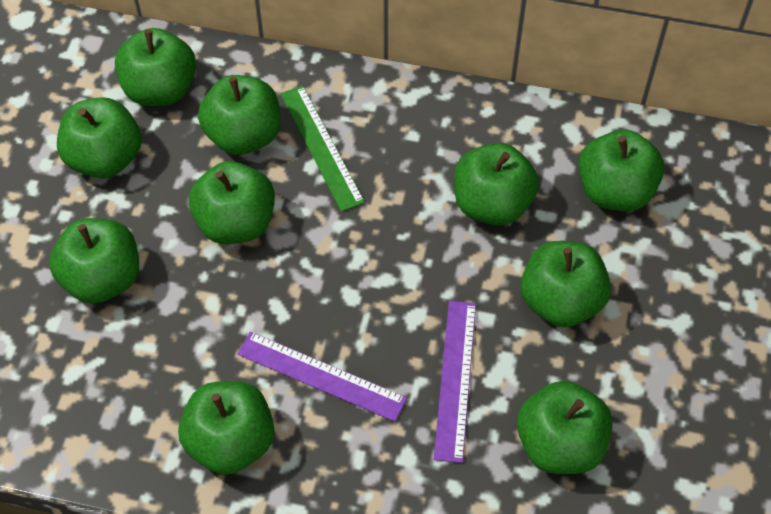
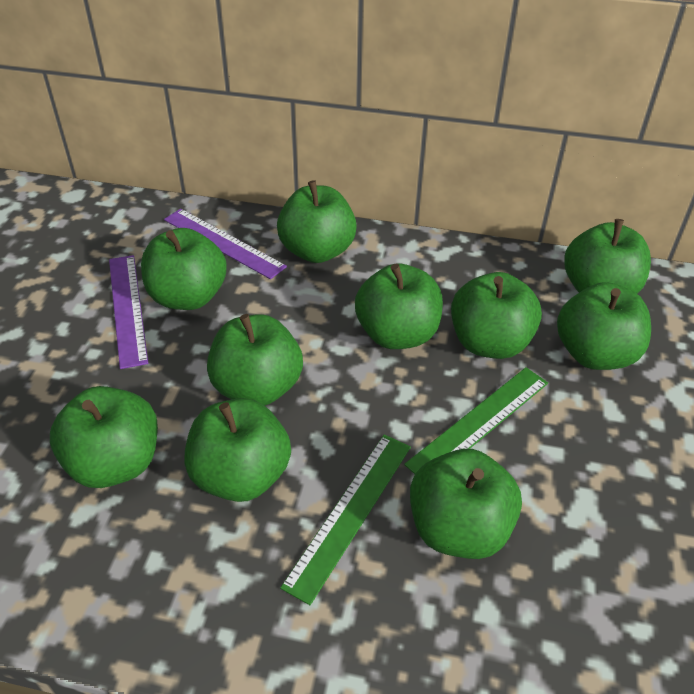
green ruler: [280,85,365,212] = 1 -> [280,434,411,605] [404,367,548,474] = 2

